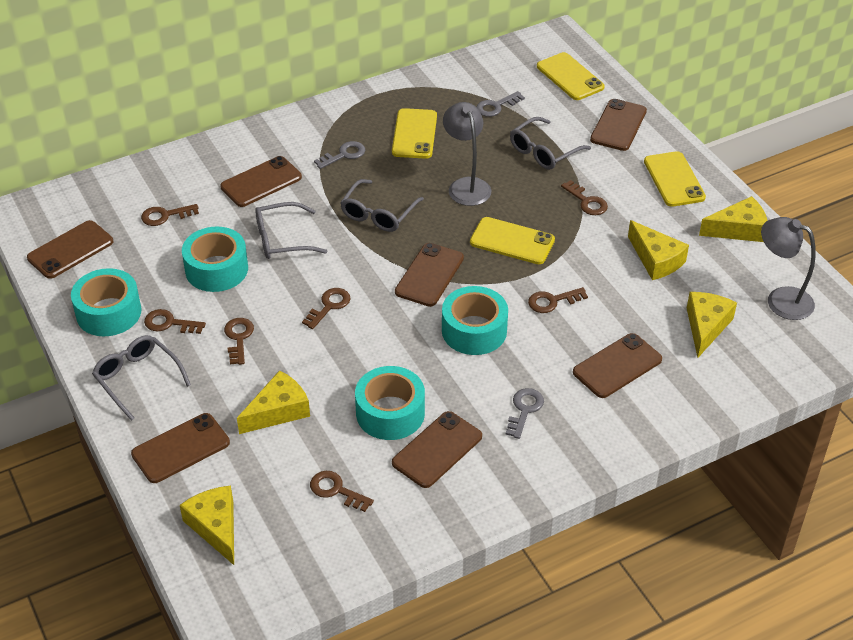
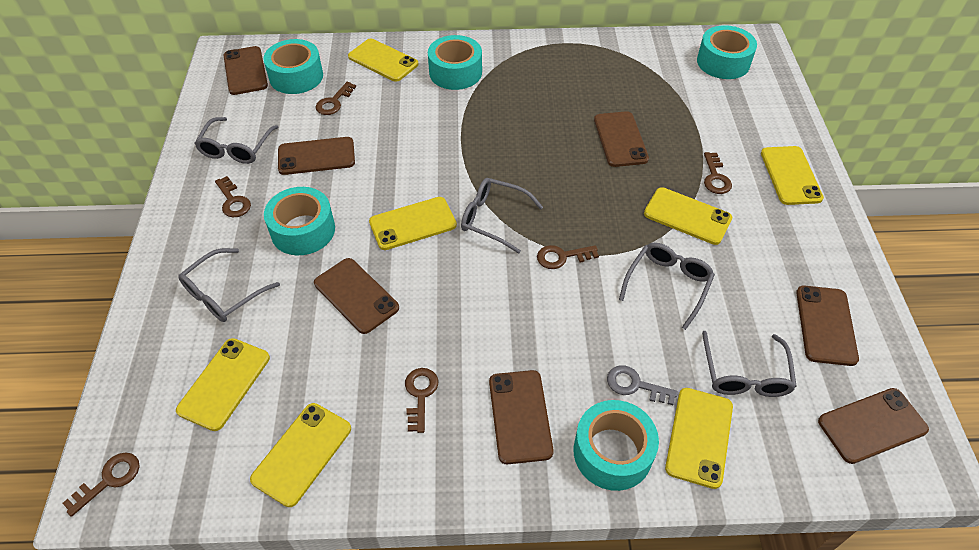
brown key: [141,204,199,226] [144,309,206,334] [224,318,254,365] [302,288,351,329] [310,471,374,512] [528,287,588,313] [561,180,608,215] = 7 -> [62,453,140,517] [215,176,251,217] [316,82,356,115] [405,368,438,433] [537,245,599,269] [704,152,732,194] = 6
grey glasses: [92,335,191,421] [255,202,327,259] [340,179,424,232] [510,117,591,170] = 4 -> [178,248,280,322] [194,117,278,164] [461,178,543,253] [619,243,715,330] [702,331,797,397] = 5
grey key: [314,141,365,169] [477,91,525,117] [506,388,544,439] = 3 -> [607,365,678,405] = 1
grey lamp: [443,102,491,206] [761,217,816,320] = 2 -> none = 0
turquoise tape: [71,268,142,336] [182,227,248,292] [355,366,425,440] [442,286,508,355] = 4 -> [263,39,323,94] [264,187,335,255] [428,35,482,90] [574,400,659,491] [697,25,757,79] = 5
yellow cheese: [180,485,234,565] [237,370,310,434] [628,220,689,280] [687,292,737,358] [699,196,767,242] = 5 -> none = 0
yellow phone: [392,108,437,159] [470,217,555,264] [537,52,605,100] [644,151,706,207] = 4 -> [176,338,270,431] [250,403,351,507] [348,38,418,82] [369,197,457,250] [644,187,732,245] [665,388,733,489] [761,146,824,205] = 7

